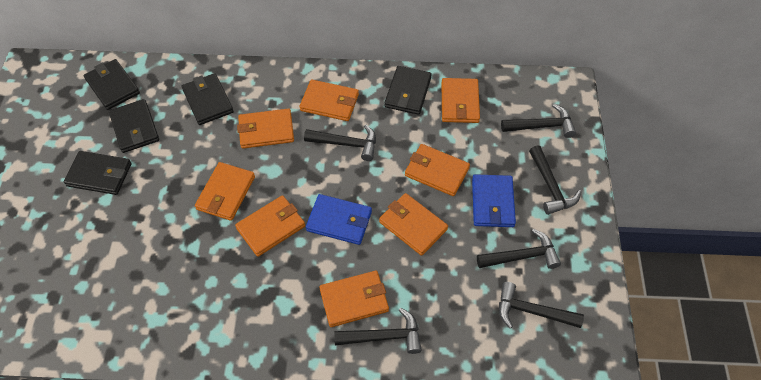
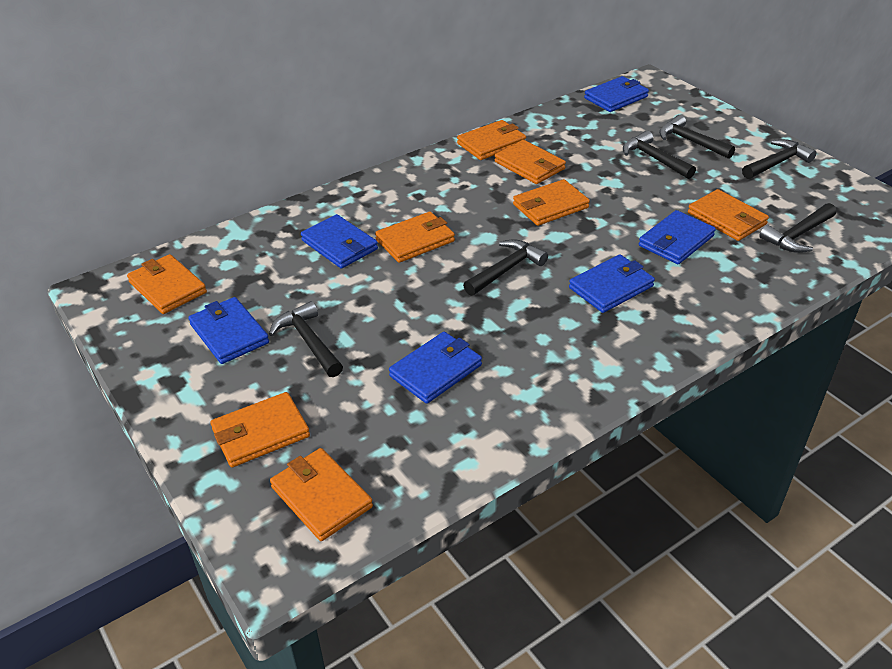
black wallet: [64,151,132,195] [84,59,140,110] [109,99,159,153] [182,73,234,125] [384,66,432,115] = 5 -> none = 0
blue wallet: [306,194,372,245] [472,174,516,227] = 2 -> [188,297,269,364] [301,214,378,269] [389,332,482,404] [569,255,655,313] [584,76,649,112] [639,210,716,264] = 6

